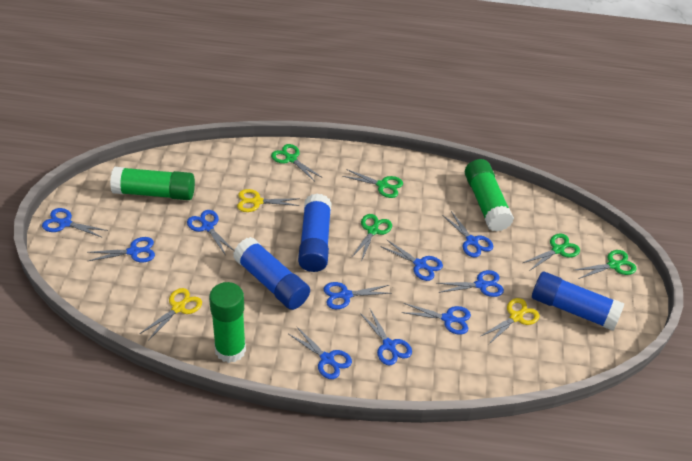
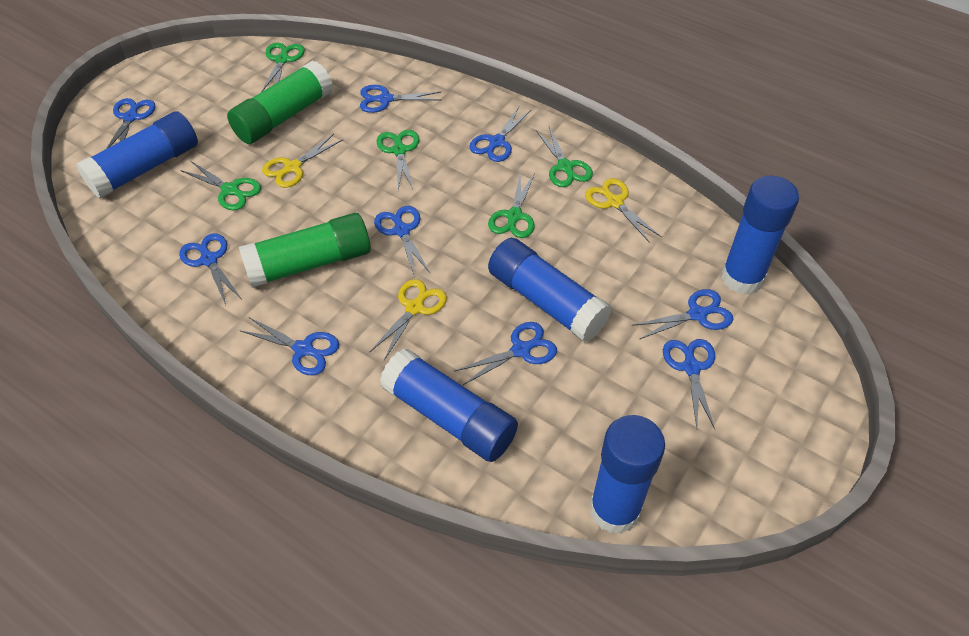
blue glue stick: [233,237,310,310] [298,193,332,272] [532,272,624,331] = 3 -> [76,111,198,198] [380,349,518,462] [488,238,612,342] [590,415,665,534] [721,176,799,295] = 5
blue scissors: [42,208,108,238] [87,237,155,262] [187,210,234,256] [289,326,352,379] [324,282,392,309] [360,309,412,365] [380,239,443,281] [401,303,471,335] [437,270,504,297] [444,211,493,257] = 10 -> [106,98,156,149] [179,233,241,305] [239,317,339,375] [360,85,441,113] [374,206,430,276] [455,322,557,385] [469,107,531,162] [632,289,733,339] [663,339,715,429] = 9
green glue stick: [110,167,195,200] [209,282,246,363] [465,159,514,232] = 3 -> [227,60,333,144] [239,213,371,287] = 2

